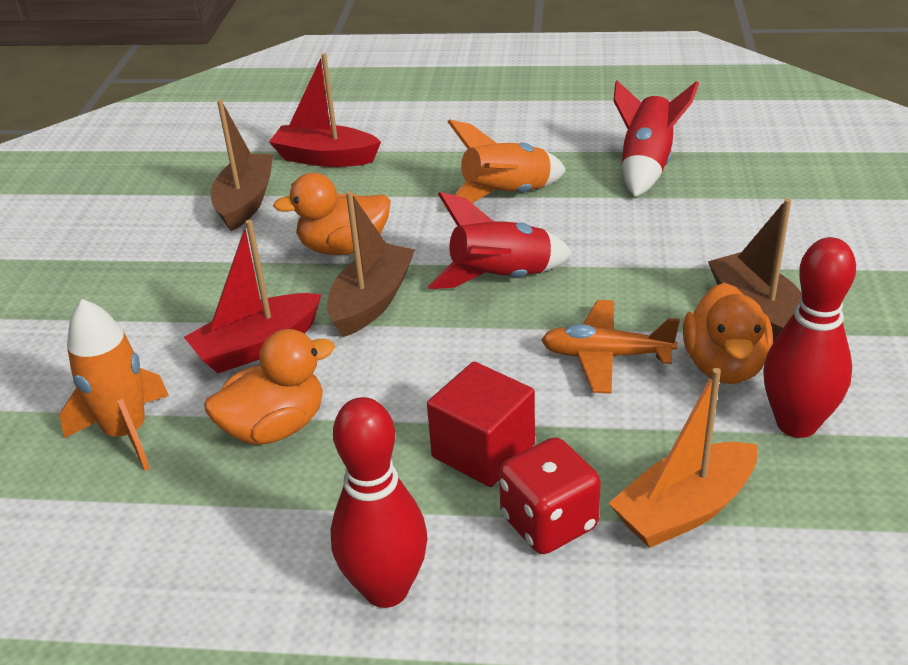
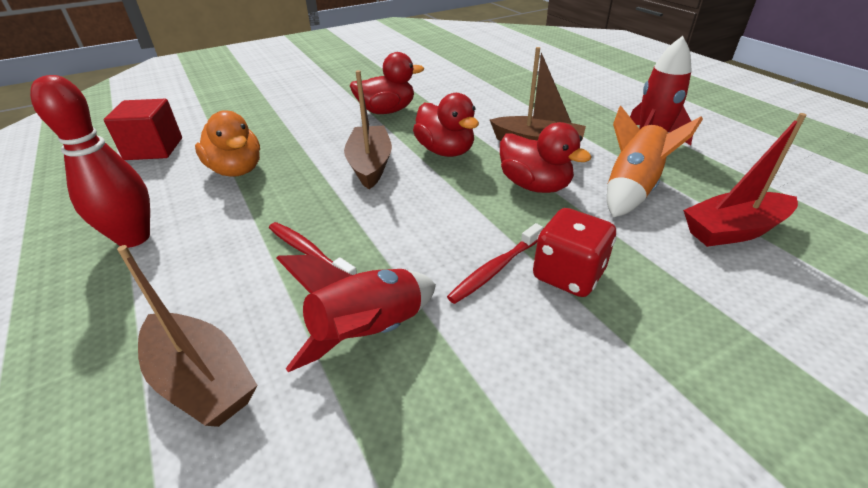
orange boat: [609,368,757,548] = 1 -> none = 0
orange duck: [204,329,335,445] [273,173,391,255] [683,283,773,384] = 3 -> [195,110,260,177] = 1
orange plane: [541,300,680,394] = 1 -> none = 0
orange rocket: [60,299,169,471] [444,119,566,208] = 2 -> [607,106,703,217] = 1
red boat: [184,220,322,373] [269,53,381,167] = 2 -> [683,113,806,247] = 1
red bowling pin: [331,397,428,608] [763,237,856,438] = 2 -> [30,75,150,248] = 1
red duck: none = 0 -> [350,52,424,114] [413,93,479,157] [500,122,591,193] = 3
red toothbrush: none = 0 -> [269,222,357,275] [447,223,543,304] = 2

